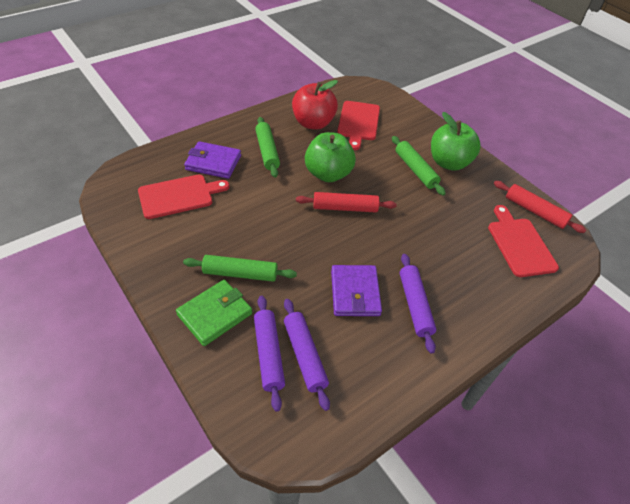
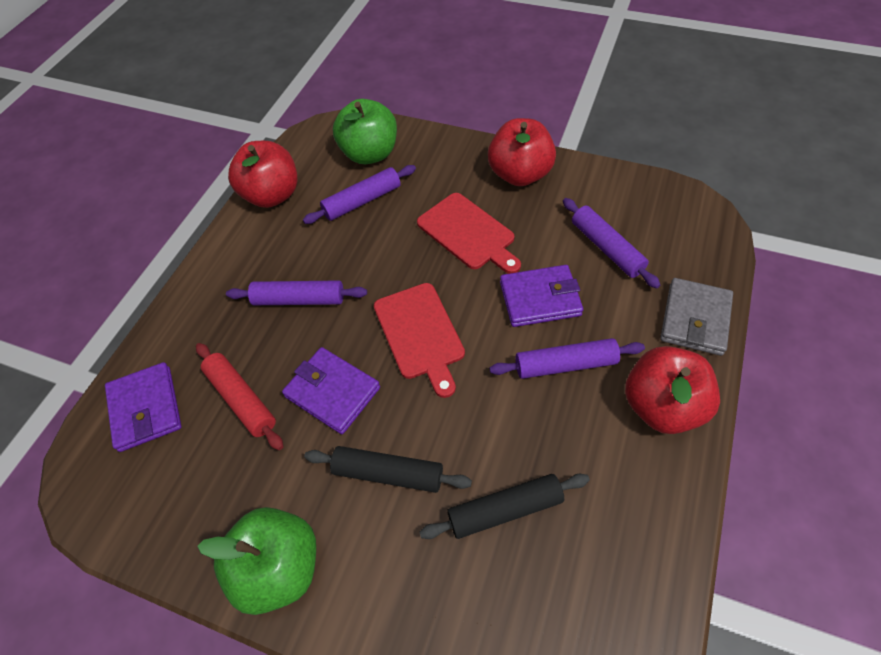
black rolling pin: none = 0 -> [304,446,472,493] [419,474,590,539] = 2
green rolling pin: [183,255,297,282] [255,117,280,178] [392,136,446,196] = 3 -> none = 0
green wallet: [176,280,252,346] = 1 -> none = 0
grey wallet: none = 0 -> [660,278,733,356] = 1
purple rolling pin: [254,296,285,412] [284,299,330,411] [400,254,436,354] = 3 -> [226,280,367,305] [303,165,416,224] [490,338,645,379] [563,198,660,288] = 4
purple wallet: [184,141,241,179] [331,265,382,316] = 2 -> [105,362,182,452] [282,347,380,434] [500,265,583,327] = 3
red apple: [292,80,338,130] = 1 -> [228,141,297,208] [488,118,556,186] [625,346,720,434] = 3
red cutting board: [138,175,229,219] [337,101,380,150] [488,205,559,277] = 3 -> [374,283,465,398] [417,193,521,274] = 2
red rolling pin: [296,192,397,212] [494,181,586,233] = 2 -> [196,343,283,450] = 1

